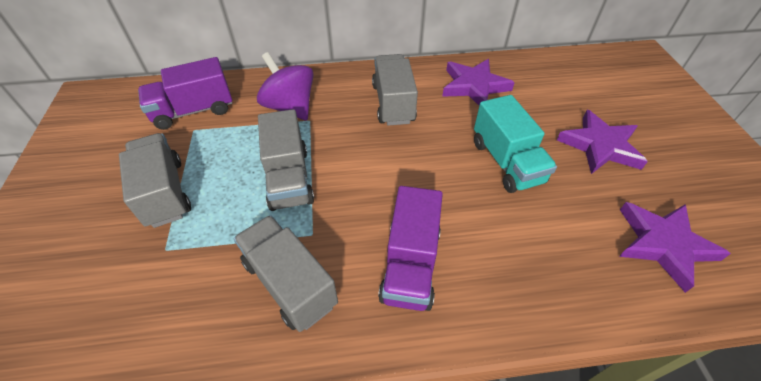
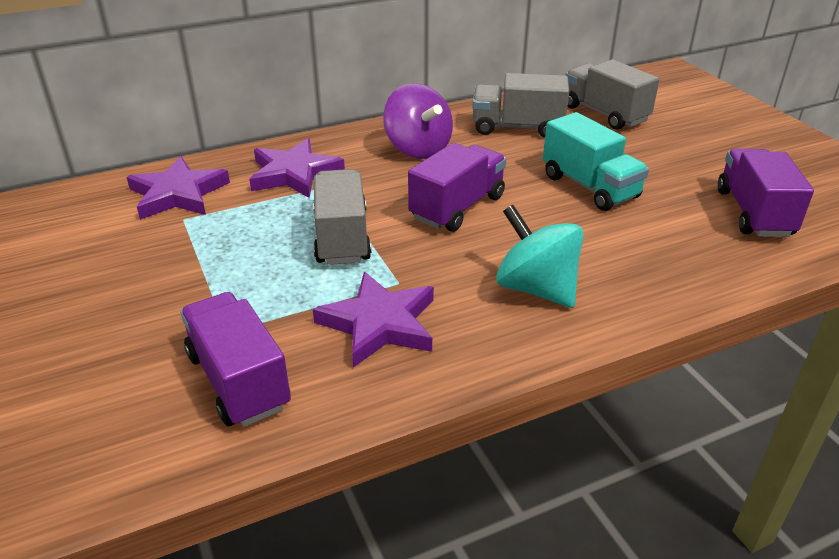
grey truck: [119,133,191,228] [234,215,338,332] [258,109,314,211] [372,54,418,126] = 4 -> [313,169,371,265] [472,73,569,138] [565,59,659,130] = 3
purple truck: [138,57,232,130] [378,186,443,311] = 2 -> [180,292,291,427] [408,143,506,232] [718,149,814,237] = 3
turquoise spinning top: none = 0 -> [496,205,584,308] = 1

